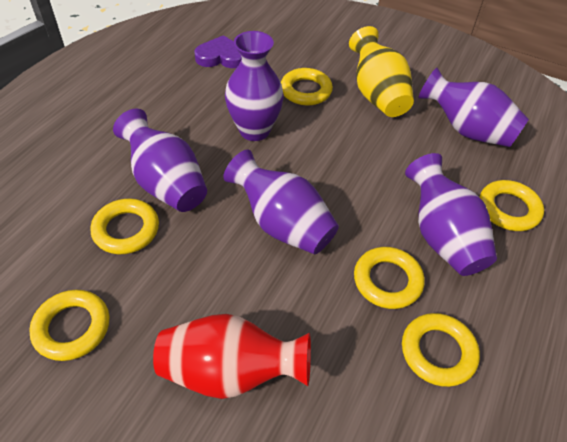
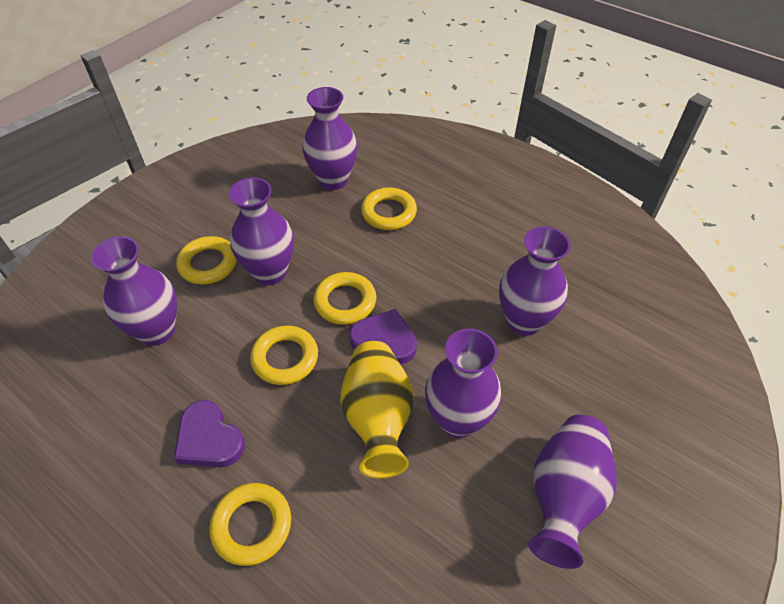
purple heart: [194,35,242,68] = 1 -> [174,400,245,467] [349,309,417,364] = 2
purple vase: [113,109,207,212] [223,150,339,254] [225,31,284,141] [405,153,497,276] [418,68,529,147] = 5 -> [91,236,177,346] [229,177,294,285] [302,87,357,190] [425,328,502,438] [499,226,571,336] [528,415,617,569] = 6
red vase: [153,314,311,399] = 1 -> none = 0
yellow ring: [29,290,109,361] [91,199,159,254] [281,68,333,105] [354,247,425,309] [402,313,480,387] [479,180,544,231] = 6 -> [176,236,237,285] [209,483,291,566] [250,326,318,385] [313,272,376,325] [361,187,417,230] = 5

